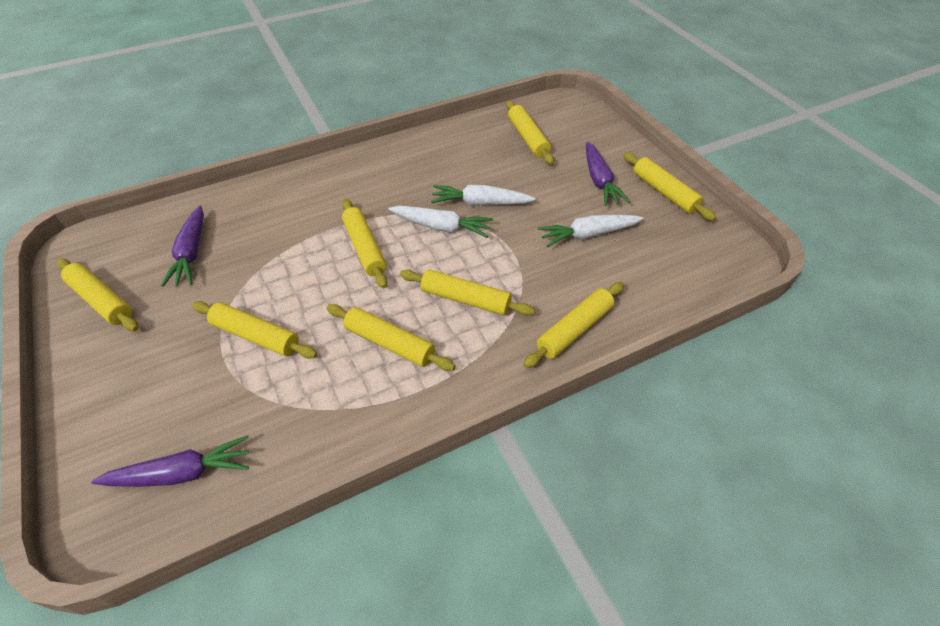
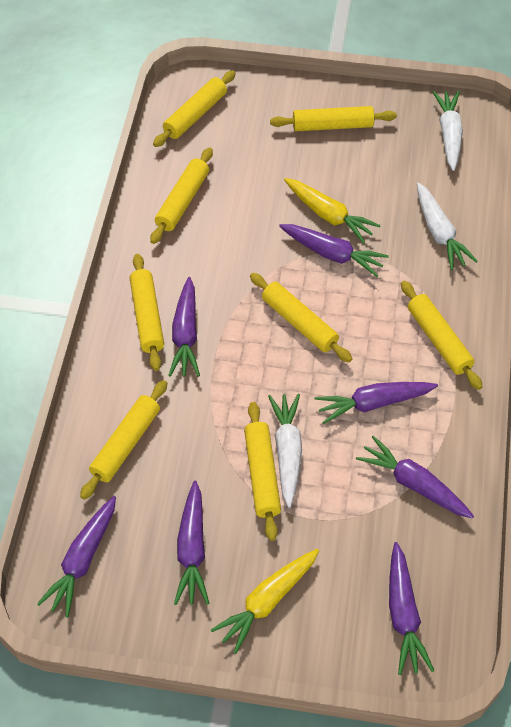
purple carrot: [91,435,249,487] [161,206,204,287] [586,142,630,206] = 3 -> [37,496,116,617] [168,277,200,377] [174,481,209,605] [279,224,389,277] [314,382,438,424] [356,436,474,518] [389,542,434,675] = 7
yellow carrot: none = 0 -> [211,549,319,654] [284,178,381,244] = 2

